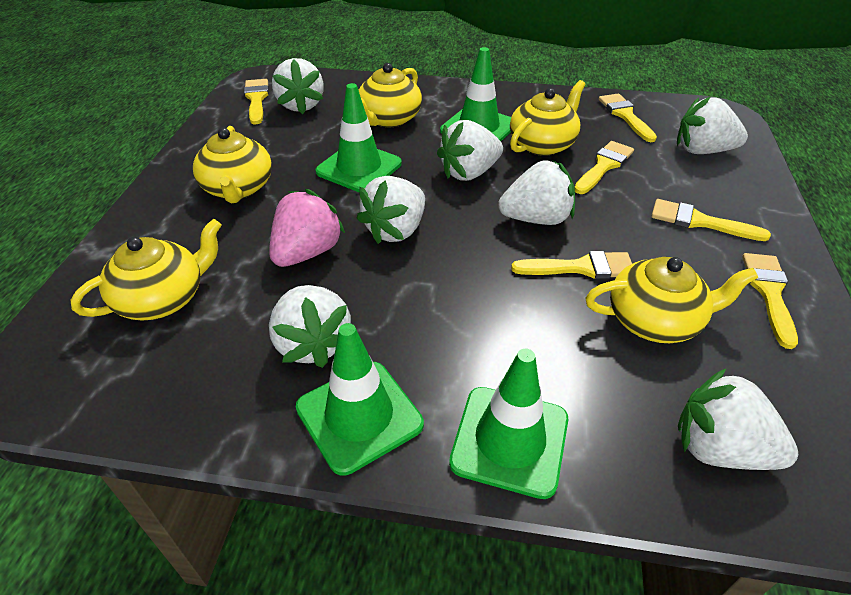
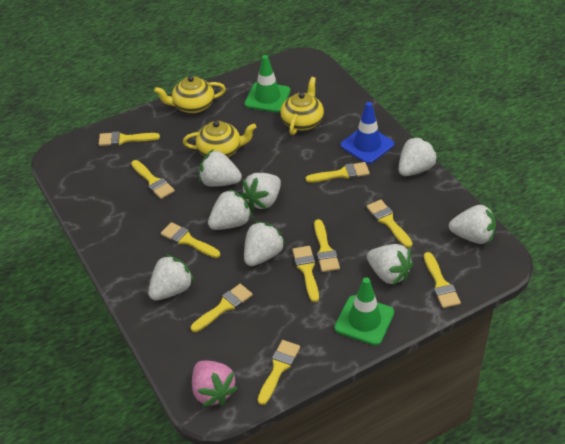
blue traffic cone: none = 0 -> [340,102,394,164] = 1
green traffic cone: [296,323,424,476] [316,83,402,192] [440,47,511,141] [449,349,568,499] = 4 -> [244,55,290,113] [335,277,394,346] = 2
white strawberry: [269,285,351,368] [272,58,324,114] [357,176,425,244] [437,120,503,181] [498,160,575,225] [677,97,748,154] [678,369,798,470] = 7 -> [148,254,195,301] [199,150,242,187] [208,189,252,230] [241,173,281,210] [244,221,286,266] [367,244,413,285] [399,136,438,176] [449,205,496,244] = 8
yellow brush: [244,79,269,125] [511,251,632,279] [575,141,634,194] [599,94,657,142] [651,199,771,241] [742,253,798,349] = 6 -> [99,131,160,146] [131,160,175,199] [161,222,220,258] [191,284,253,332] [258,340,300,405] [292,246,319,302] [306,162,370,183] [314,219,340,272] [367,200,412,248] [424,252,461,308] = 10
yellow teapot: [70,219,222,321] [193,126,272,203] [359,63,422,127] [510,80,585,156] [586,257,758,343] = 5 -> [154,76,226,113] [183,121,257,157] [280,77,324,135] = 3

